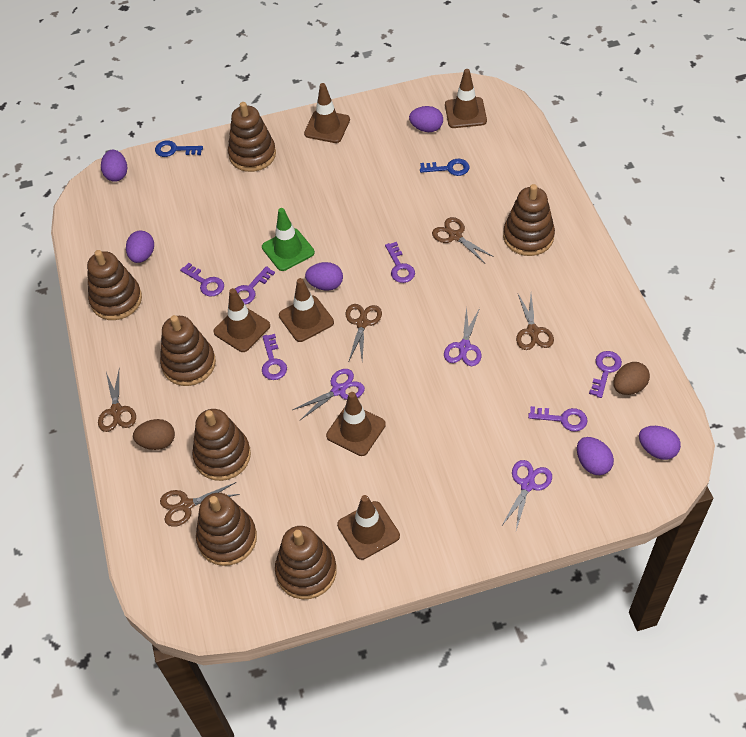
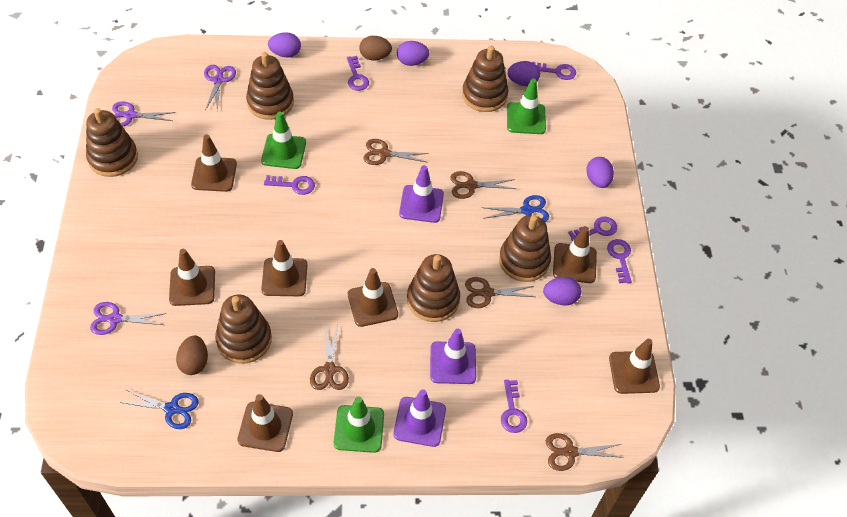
blue key: [155,140,203,157] [420,159,470,176] = 2 -> none = 0
blue scissors: none = 0 -> [119,389,199,429] [481,195,549,222] = 2
brown stacking toy: [87,250,142,320] [160,315,216,386] [192,409,251,481] [196,493,257,566] [228,102,276,172] [275,526,337,599] [503,184,555,256] = 7 -> [86,108,138,177] [215,295,272,364] [246,52,294,120] [407,254,460,322] [462,46,508,112] [499,215,551,282] = 6
brown traffic cone: [213,288,270,352] [279,278,334,342] [304,83,350,143] [326,392,386,456] [337,495,400,560] [445,69,487,128] = 6 -> [169,249,215,306] [191,134,237,192] [237,394,293,452] [261,240,307,296] [348,268,398,327] [553,226,597,283] [609,339,660,394] = 7
green traffic cone: [262,208,315,271] = 1 -> [261,111,306,169] [334,397,384,453] [507,78,546,134] = 3
purple egg: [101,150,127,182] [126,231,154,263] [305,262,343,291] [409,106,443,132] [577,437,614,475] [639,426,681,460] = 6 -> [268,32,301,57] [397,41,429,66] [507,61,540,86] [543,277,581,305] [586,157,614,188] = 5
purple traffic cone: none = 0 -> [393,389,446,447] [399,165,444,223] [430,328,476,384] = 3

